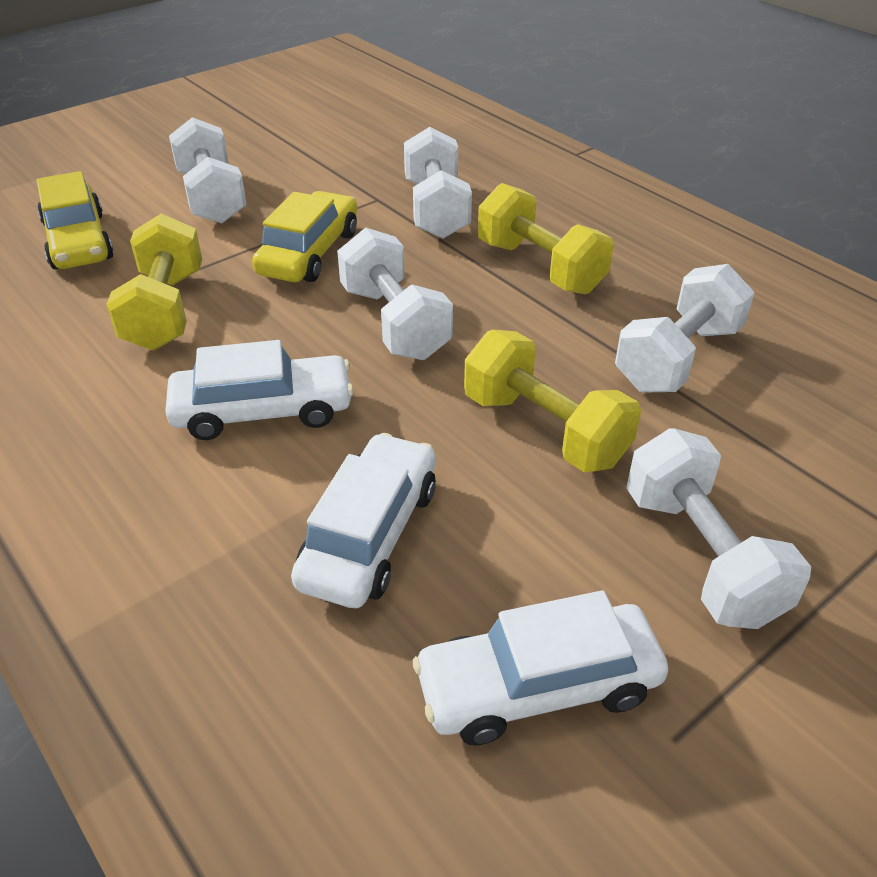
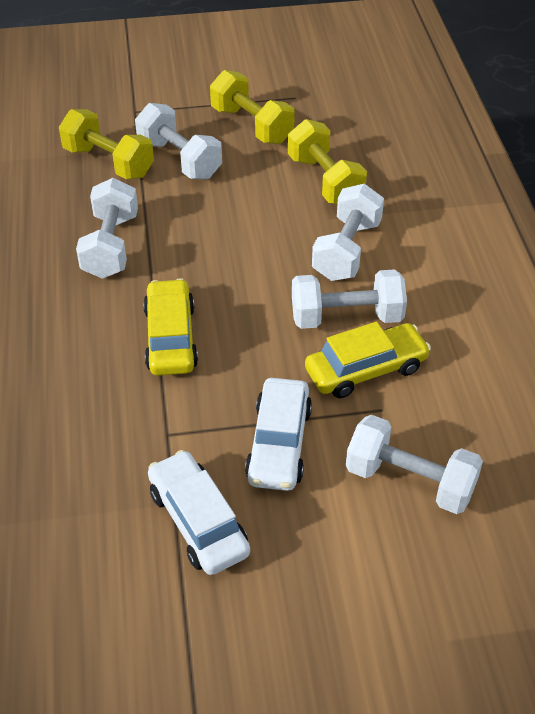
white car: [165,340,354,440] [291,433,436,608] [413,590,669,746] = 3 -> [148,450,250,575] [245,378,312,491] = 2

